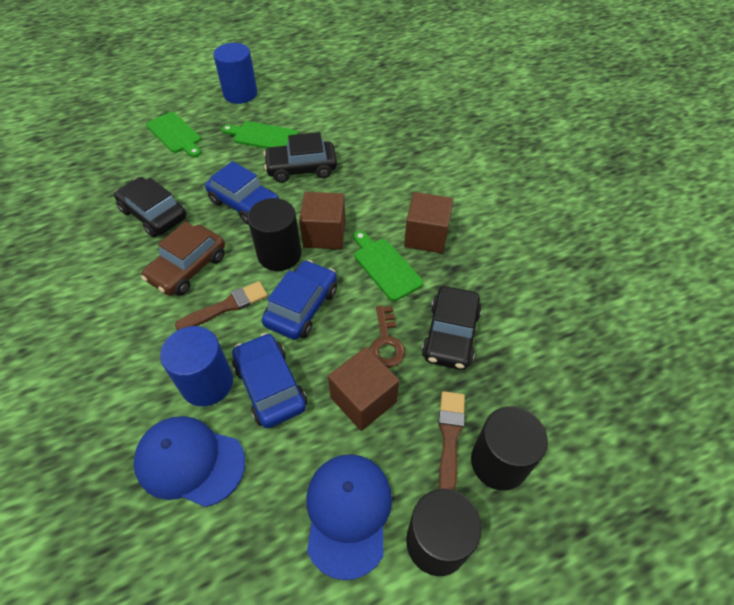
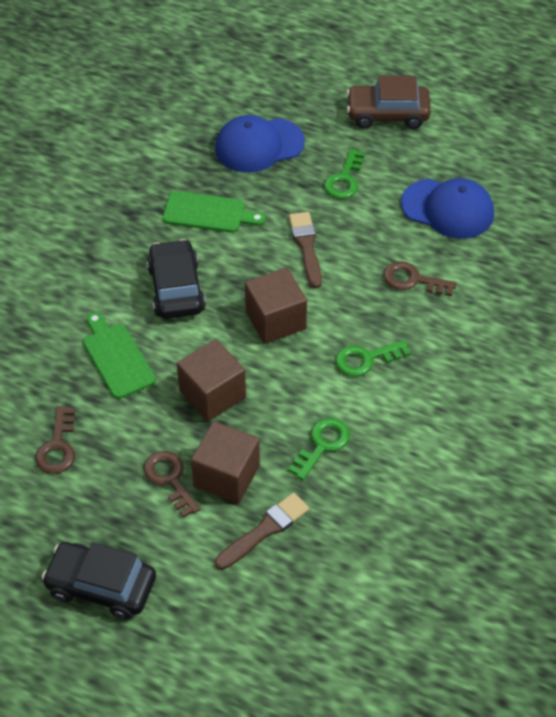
black car: [114,177,187,237] [263,132,337,183] [422,286,482,370] = 3 -> [42,542,156,620] [147,239,206,319] = 2
black cylinder: [247,198,301,271] [406,489,482,576] [471,406,548,491] = 3 -> none = 0
blue car: [205,161,279,225] [232,333,307,428] [262,260,337,340] = 3 -> none = 0
blue cylinder: [160,326,233,406] [213,43,257,104] = 2 -> none = 0
brown key: [369,306,405,368] = 1 -> [35,406,75,474] [143,451,200,518] [384,261,457,296] = 3
green cutting board: [146,112,201,157] [222,121,298,149] [353,231,423,301] = 3 -> [83,312,156,399] [163,191,265,233] = 2
green key: none = 0 -> [288,418,350,480] [324,149,365,199] [335,340,410,377] = 3

